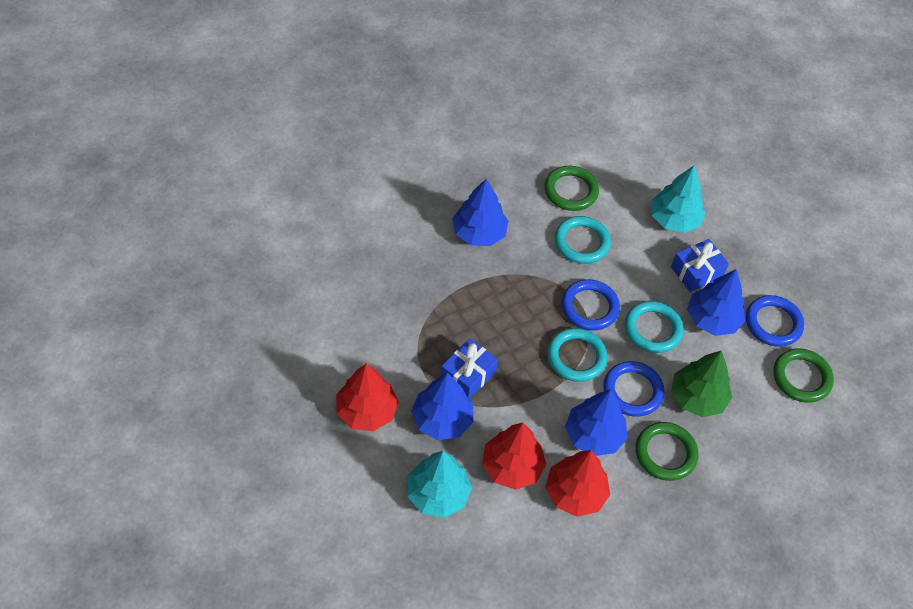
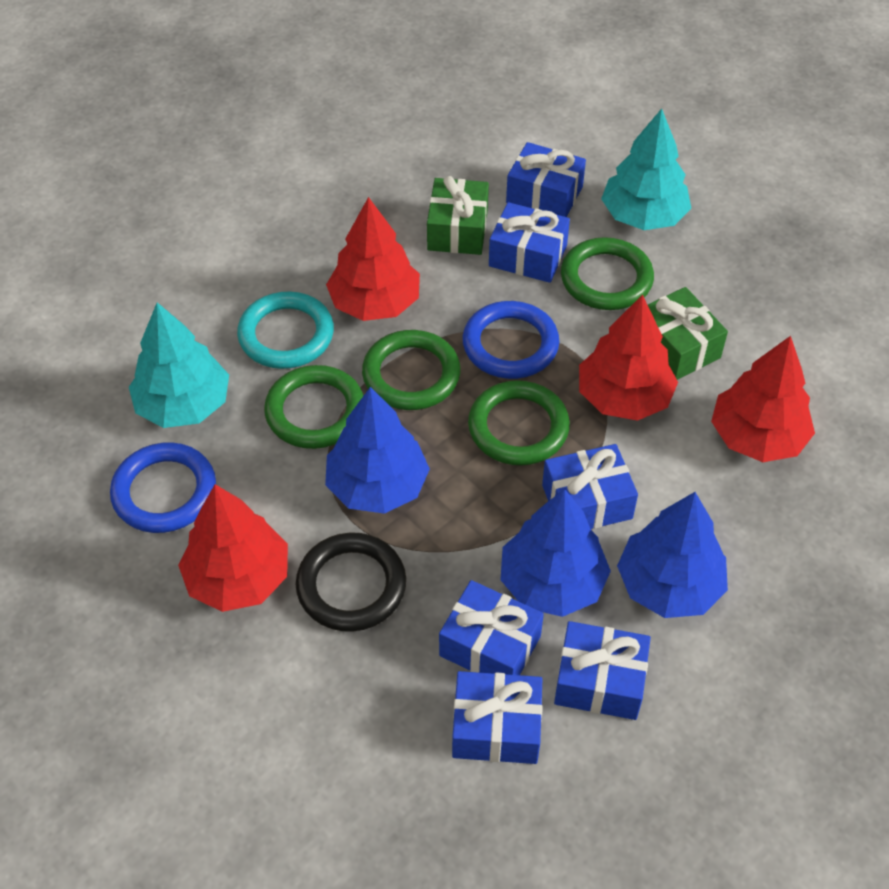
black ring: none = 0 -> [296,532,406,632] = 1
blue gift: [440,338,498,399] [671,239,729,292] = 2 -> [439,580,544,675] [452,671,543,764] [489,202,570,283] [506,142,586,217] [542,444,638,529] [554,621,651,720] = 6
blue ring: [561,279,620,331] [603,361,664,417] [746,295,804,347] = 3 -> [110,442,216,533] [463,301,559,379] = 2
blue tree: [411,373,473,440] [452,179,508,246] [565,389,627,456] [687,269,746,336] = 4 -> [325,387,430,514] [500,489,611,617] [617,492,728,618] = 3
green gift: none = 0 -> [427,176,489,255] [648,287,728,380] = 2
green ring: [544,166,599,211] [635,422,698,481] [773,348,834,403] = 3 -> [264,365,364,449] [362,330,461,410] [468,380,570,465] [561,237,654,310] = 4
green tree: [671,351,732,417] = 1 -> none = 0
red tree: [336,364,399,431] [482,423,546,490] [545,450,610,517] = 3 -> [178,484,288,612] [326,197,420,321] [579,294,678,421] [711,336,815,462] = 4
turquoise ring: [547,328,607,382] [554,216,611,264] [625,301,684,353] = 3 -> [237,291,334,369] = 1

